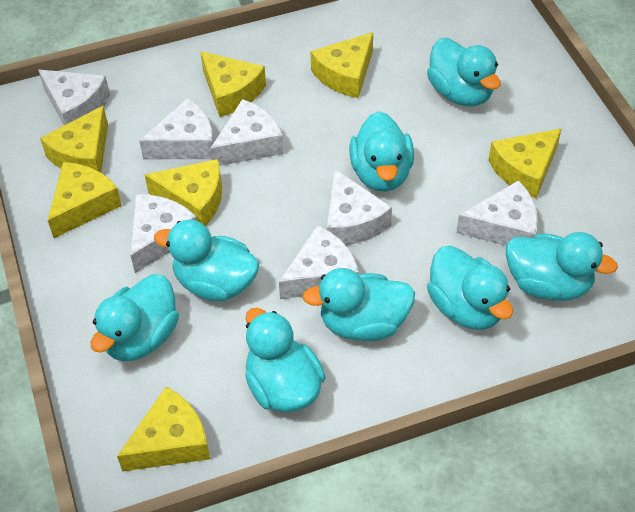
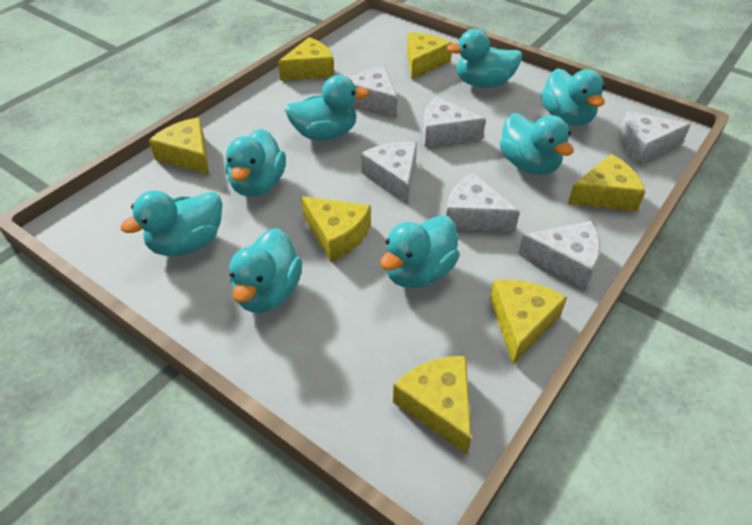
white cheese: [38,70,110,125] [130,194,197,273] [139,98,214,159] [210,99,284,166] [279,225,359,299] [327,168,392,245] [457,180,538,246] = 7 -> [349,66,397,117] [361,142,417,204] [423,96,486,147] [446,172,520,231] [518,221,600,289] [619,111,691,164] = 6

